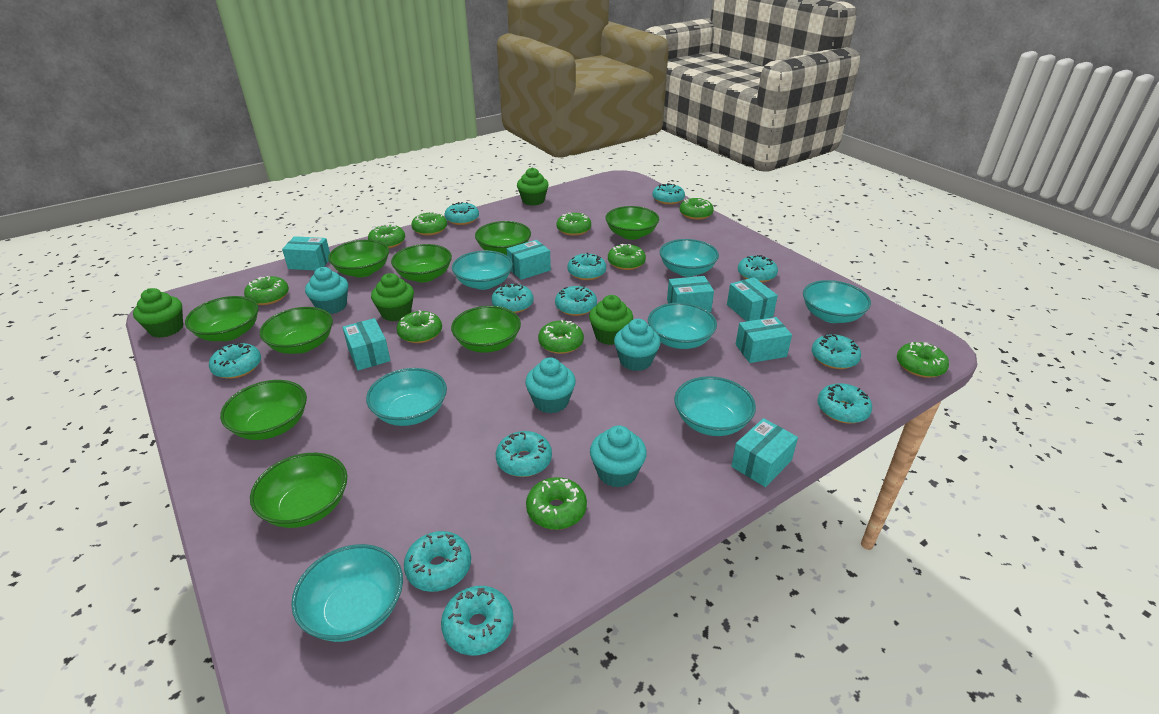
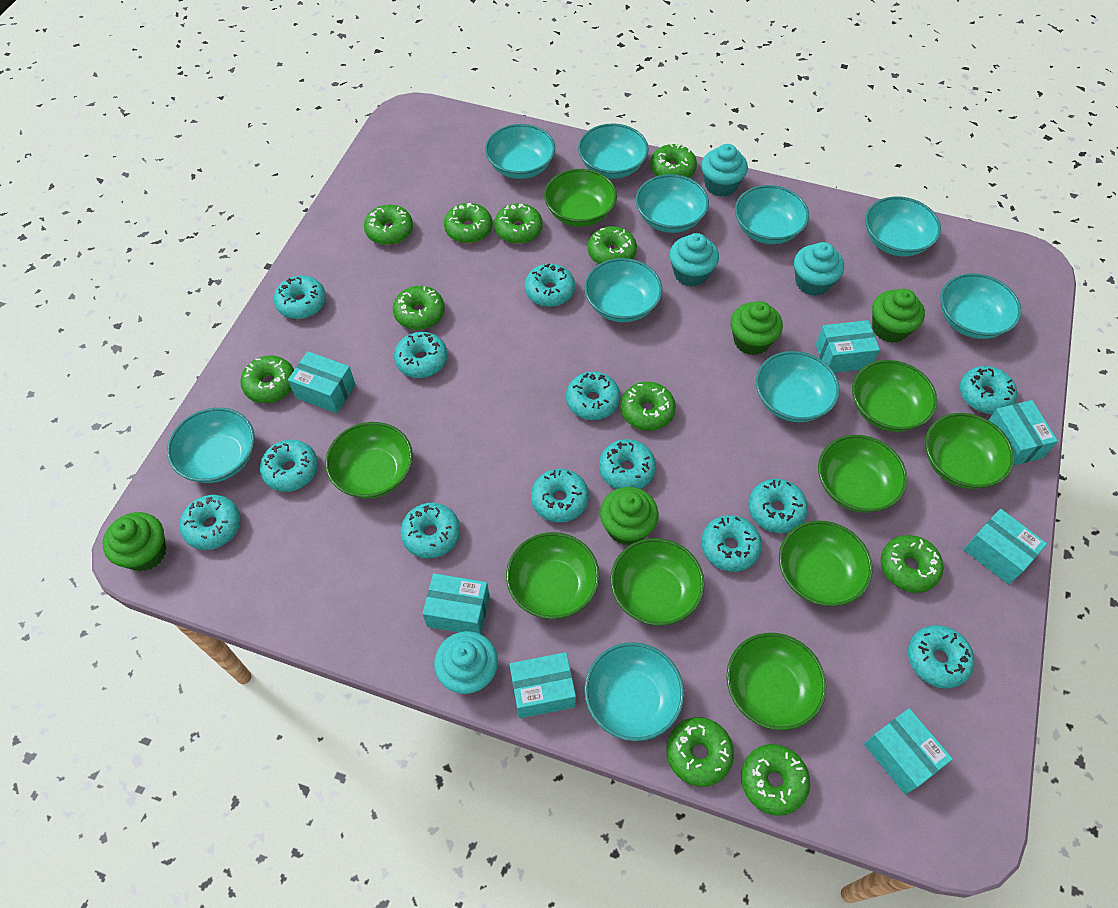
green donut: [244,276,289,305] [368,224,405,248] [396,310,442,343] [411,212,447,235] [526,477,587,530] [538,320,584,354] [556,213,591,236] [608,244,646,270] [679,198,714,220] [897,342,949,378] = 10 -> [240,355,294,403] [364,205,413,245] [393,286,445,330] [444,203,492,243] [494,203,543,244] [588,226,637,264] [621,382,676,431] [650,144,697,178] [666,717,734,787] [741,744,810,816] [881,535,943,593] = 11
turquoise bowl: [291,544,403,642] [366,368,447,426] [452,250,513,290] [648,303,717,349] [659,239,719,277] [674,376,756,436] [803,280,871,323] = 7 -> [167,408,255,483] [485,124,555,179] [578,123,649,179] [584,258,662,322] [584,642,684,741] [636,174,709,233] [735,185,809,244] [756,351,840,422] [865,196,941,257] [940,274,1021,339] = 10
turquoise donut: [209,342,261,379] [404,531,471,592] [441,586,513,655] [445,202,479,225] [491,283,533,313] [496,431,552,477] [555,286,597,316] [567,253,606,280] [652,183,685,205] [738,255,778,283] [812,334,861,369] [817,383,872,424] = 12 -> [179,495,241,550] [260,440,318,492] [274,275,326,319] [394,332,448,378] [400,503,460,558] [525,263,575,307] [531,469,589,523] [566,372,620,420] [599,439,656,489] [701,515,762,572] [748,479,808,533] [908,625,974,689] [960,366,1017,414] = 13

